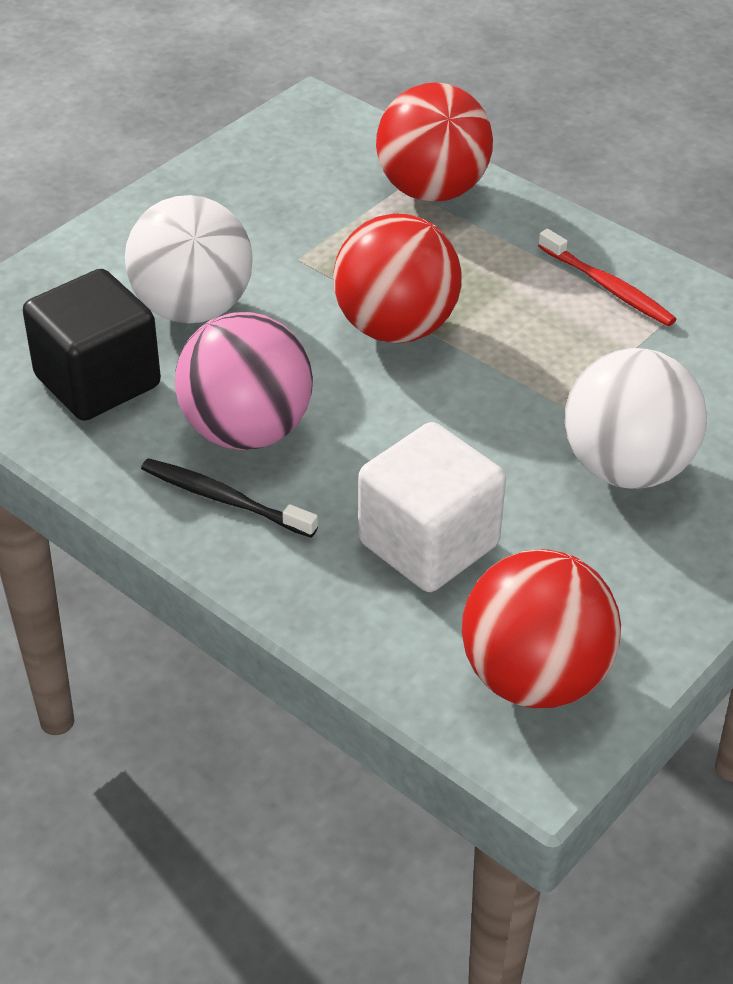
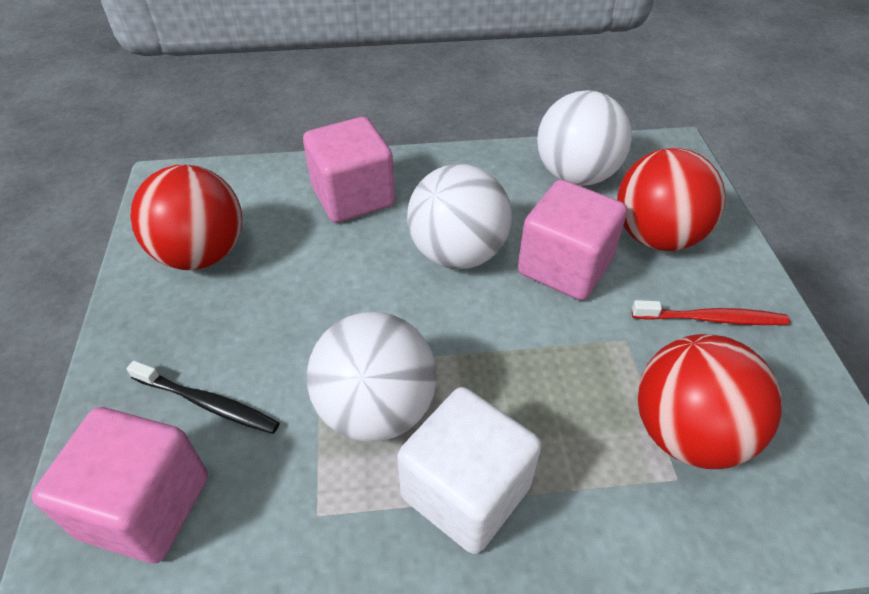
black cube: [23,269,161,421] = 1 -> none = 0
pink ball: [175,312,313,450] = 1 -> none = 0
pink cube: none = 0 -> [32,407,208,563] [303,117,395,223] [518,180,627,300] = 3
white ball: [125,195,253,324] [565,348,707,489] = 2 -> [307,312,437,442] [407,164,512,269] [537,90,632,186] = 3

